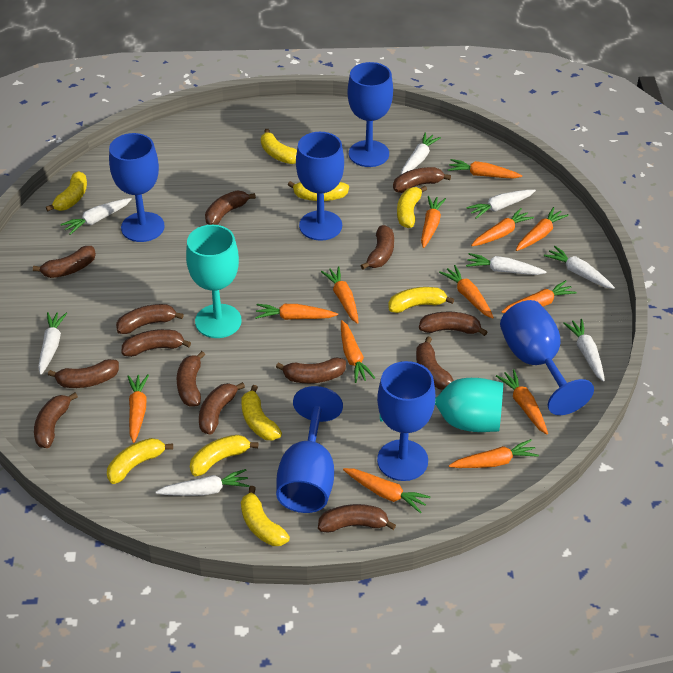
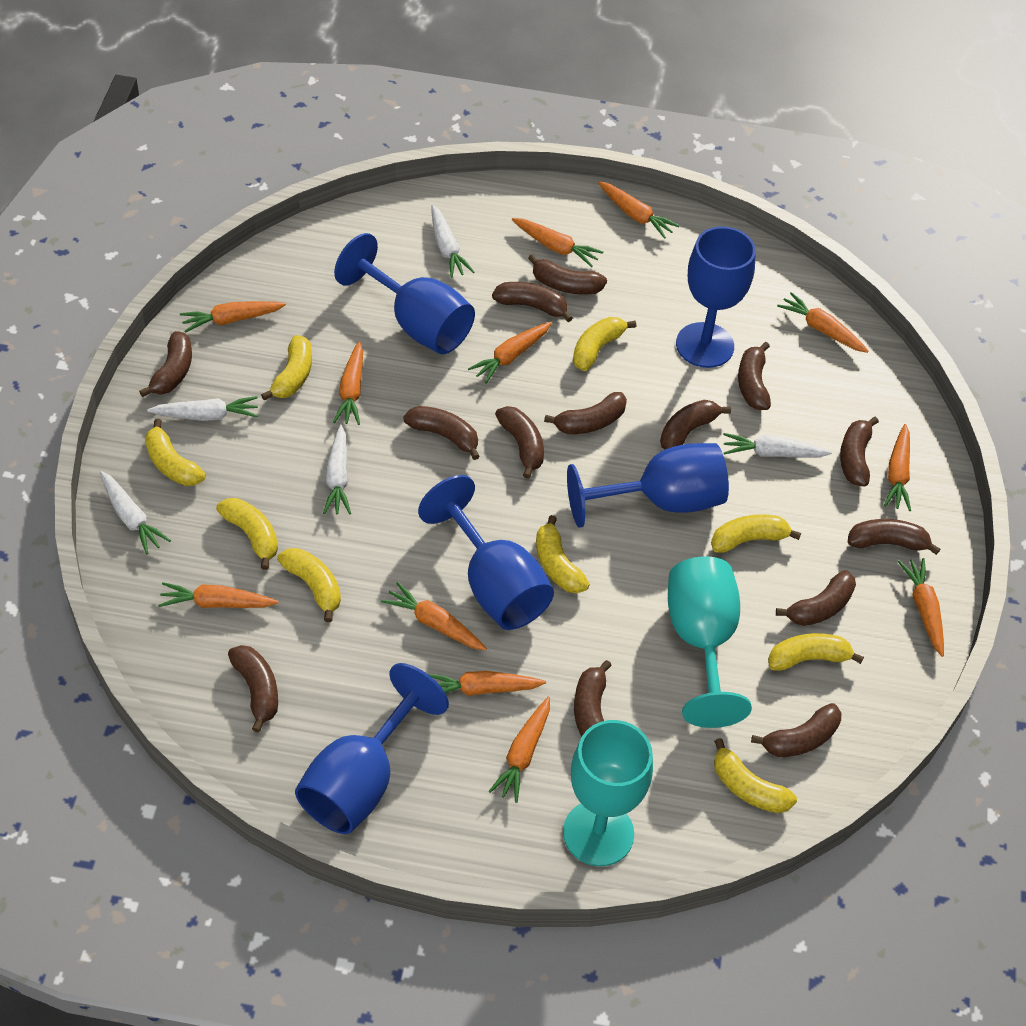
blue goblet: [109,133,165,242] [276,386,343,513] [296,132,344,241] [347,62,393,167] [377,361,436,481] [500,300,594,415] = 6 -> [295,663,449,834] [334,233,475,354] [418,475,554,630] [567,443,729,528] [676,226,756,368] = 5
orange carrot: [128,374,149,443] [255,304,338,320] [321,266,359,324] [341,320,375,383] [343,468,431,514] [421,196,446,248] [439,265,494,319] [448,159,522,179] [449,439,539,468] [471,208,534,246] [496,369,548,434] [502,280,577,313] [516,207,569,251] = 13 -> [158,582,279,608] [180,301,286,333] [333,341,363,425] [381,582,487,651] [428,671,546,696] [468,322,552,384] [488,697,550,803] [512,218,603,267] [598,181,680,239] [777,292,869,353] [884,424,911,511] [898,558,944,657] = 12
white carrot: [38,312,67,375] [60,198,132,235] [156,469,250,496] [401,132,441,174] [466,190,536,219] [466,253,546,275] [544,246,615,289] [563,319,605,382] = 8 -> [100,471,171,554] [147,396,258,421] [323,425,351,515] [432,205,474,278] [723,433,832,458] = 5

